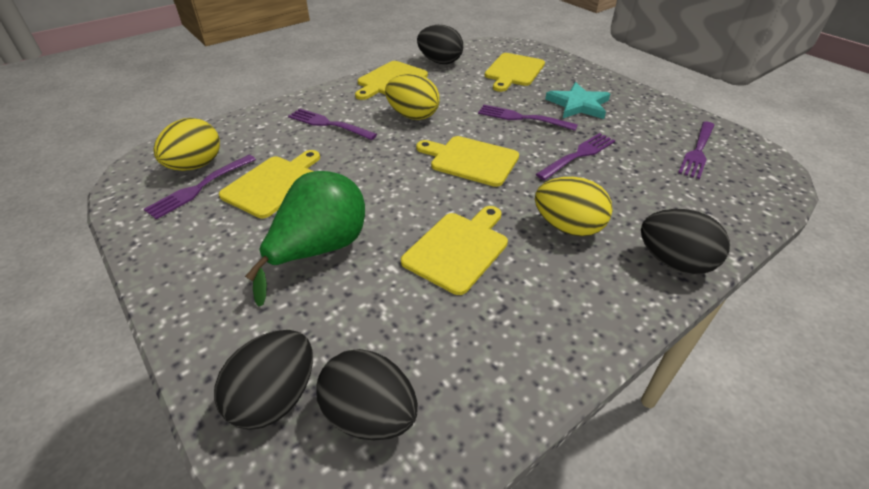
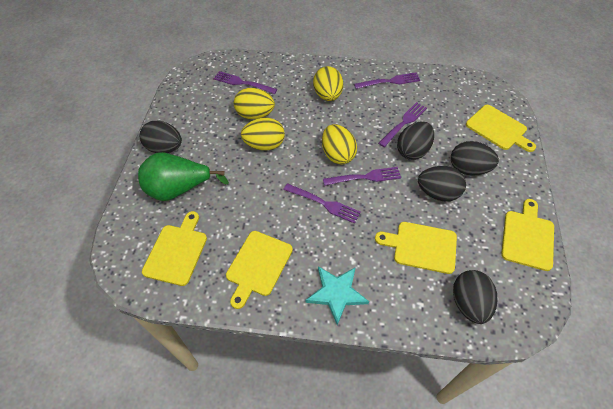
black egg: [214,330,313,430] [316,349,418,440] [417,25,463,64] [641,209,730,274] = 4 -> [139,121,182,153] [397,121,434,160] [418,166,466,201] [451,141,499,175] [453,270,497,324] = 5
yellow egg: [153,118,220,171] [385,74,440,120] [535,177,612,237] = 3 -> [234,88,275,119] [241,118,285,151] [313,66,343,101] [322,124,357,165] = 4

